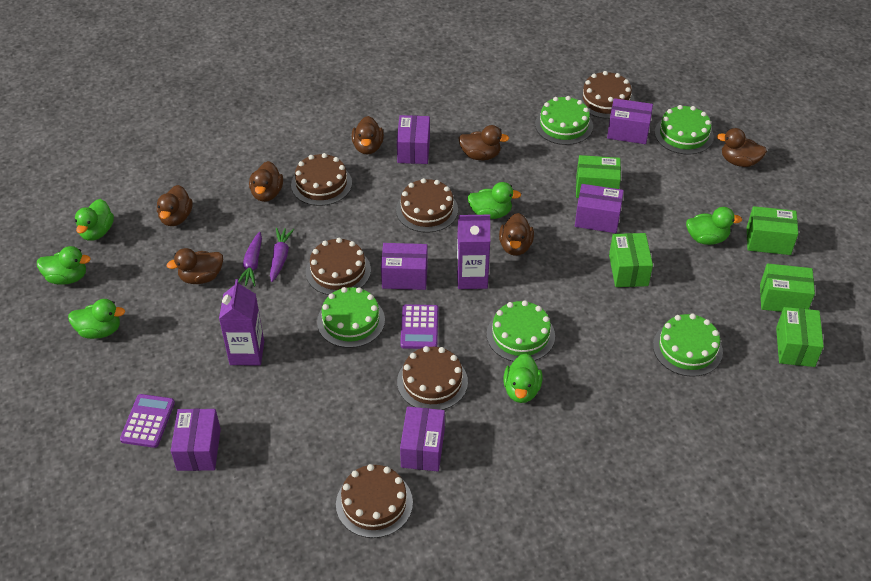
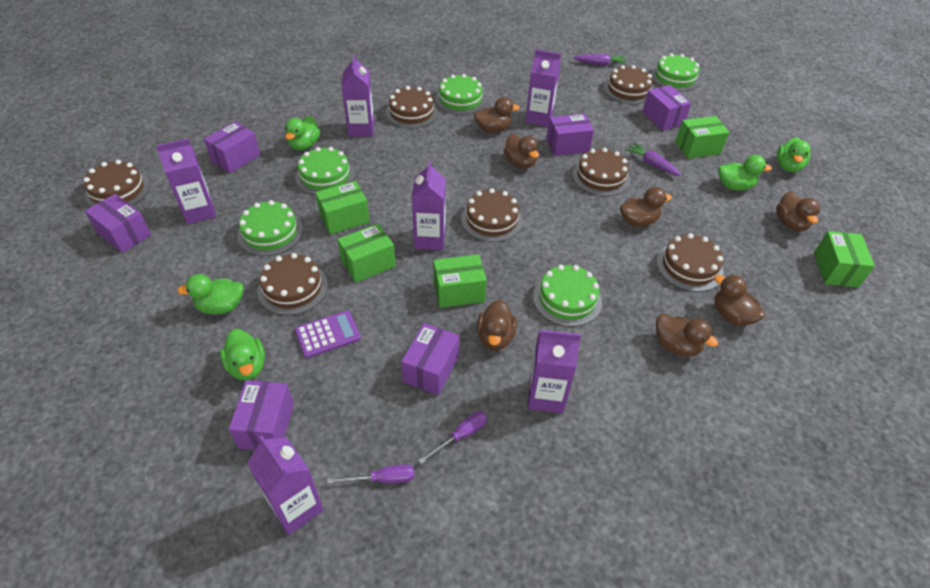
brown cake: [291,153,352,206] [306,238,371,295] [336,464,413,538] [396,178,458,233] [397,346,468,410] [578,71,635,119] = 6 -> [84,160,150,207] [258,253,328,315] [385,86,438,128] [461,188,523,242] [572,148,630,196] [604,65,653,104] [656,233,723,292] = 7
green duck: [37,246,91,284] [68,299,125,339] [75,199,114,241] [467,182,521,219] [503,353,542,403] [686,207,742,245] = 6 -> [177,274,244,314] [220,329,265,381] [285,116,320,150] [718,155,772,191] [777,138,810,172] = 5
purple calculator: [120,394,175,448] [400,304,438,349] = 2 -> [295,310,361,358] = 1
purple carton: [219,279,264,366] [457,215,490,289] = 2 -> [156,139,216,224] [247,435,324,535] [341,55,374,136] [412,161,446,250] [525,49,561,127] [528,330,581,413] = 6
purple screwdriver: none = 0 -> [327,464,414,484] [419,411,487,464] = 2

